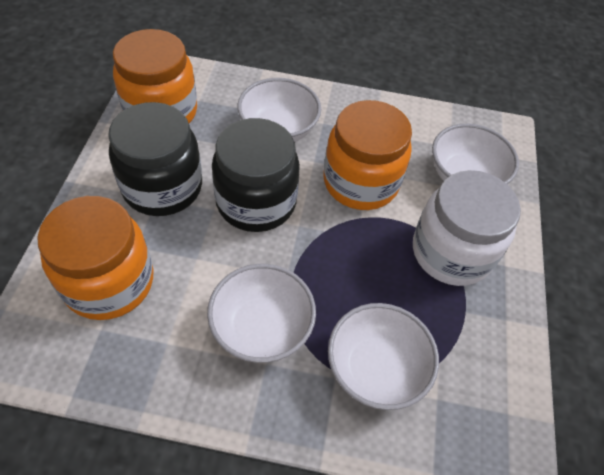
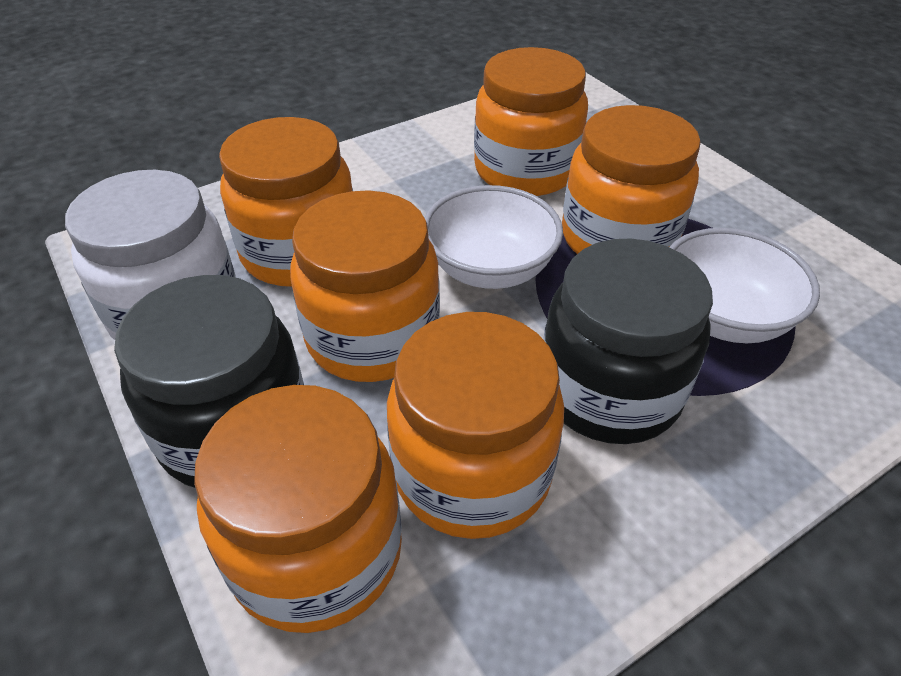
orange jar: [37,196,153,320] [113,29,197,123] [324,100,412,210] = 3 -> [194,385,402,633] [219,117,353,287] [290,190,440,382] [387,312,564,539] [474,47,588,196] [562,105,701,254] = 6
white bowl: [207,264,316,363] [237,78,321,142] [328,303,439,410] [432,124,519,184] = 4 -> [425,185,563,289] [670,228,820,343] = 2

